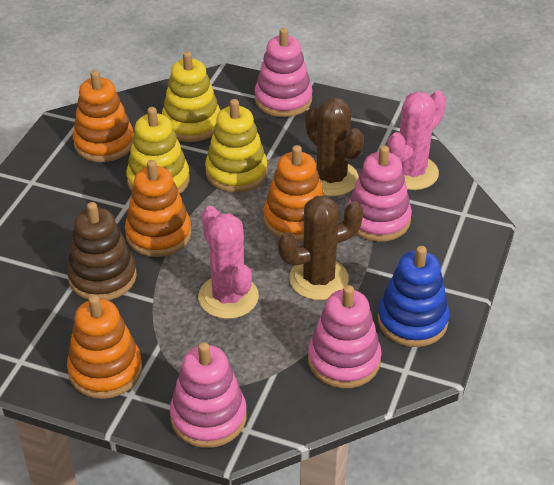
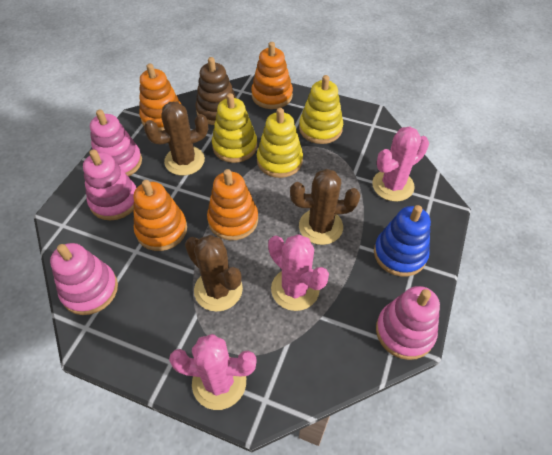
brown cactus: [278,196,363,300] [305,97,364,196] = 2 -> [144,102,208,176] [185,235,243,312] [290,169,360,245] = 3
pink cactus: [198,206,259,319] [387,91,446,190] = 2 -> [169,334,257,410] [268,234,329,311] [372,126,429,202] = 3

